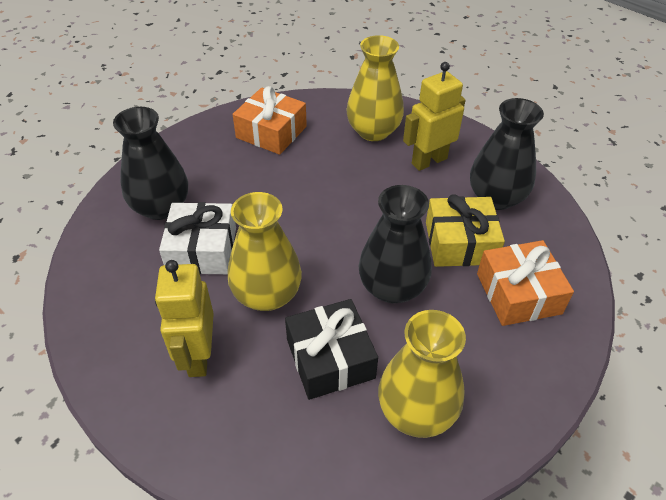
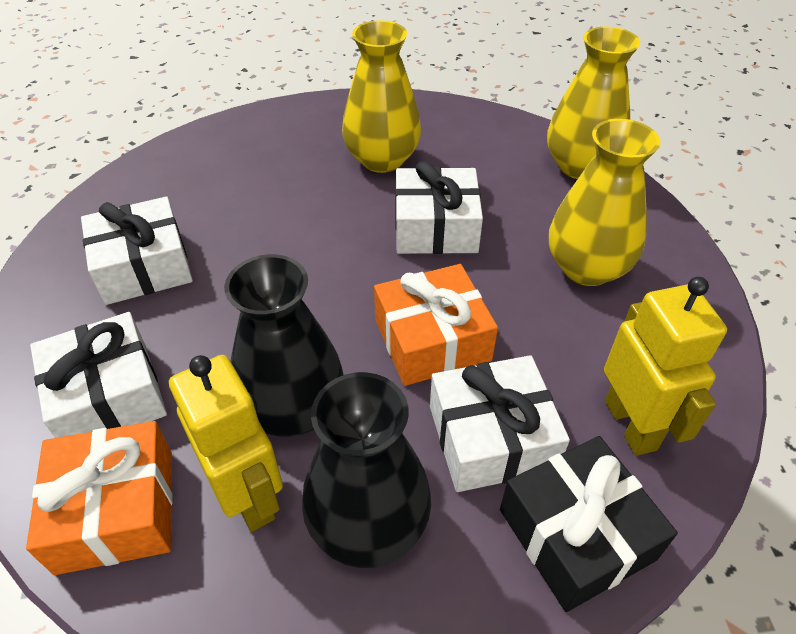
black vase: [113,107,188,220] [359,185,432,303] [470,98,544,210] = 3 -> [224,254,344,437] [302,372,431,569] = 2
white gift: [159,202,236,274] = 1 -> [30,312,167,438] [81,197,193,305] [395,161,483,254] [430,355,570,492] = 4
yellow gift: [426,194,505,267] = 1 -> none = 0

